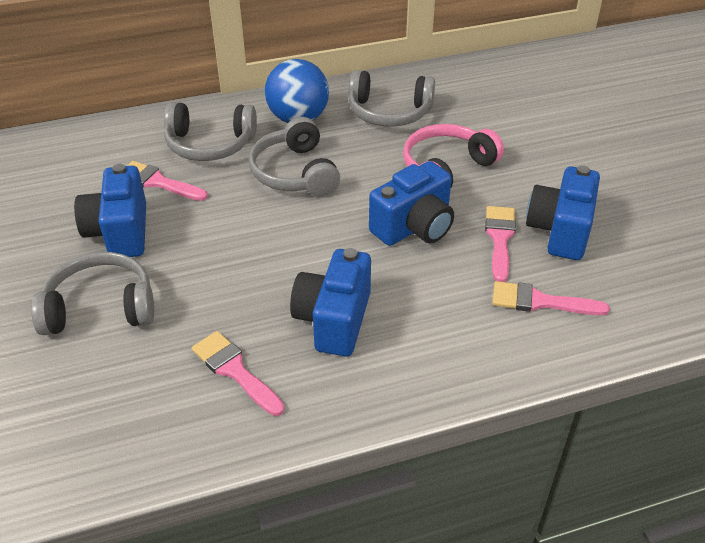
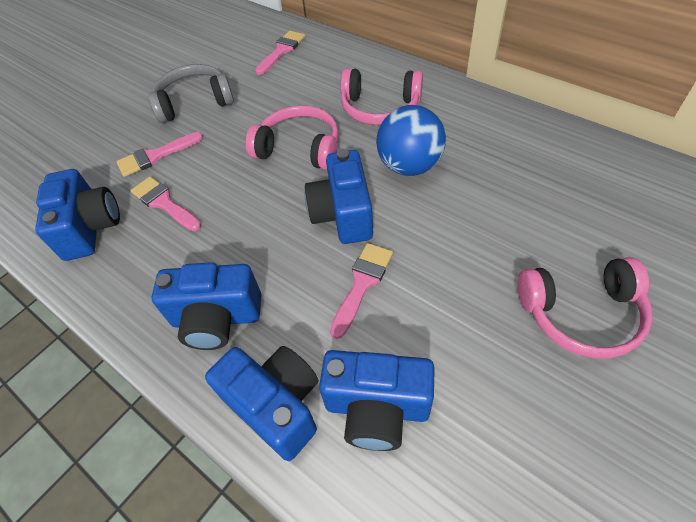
blue camera: [74,164,146,257] [290,248,371,356] [369,161,454,246] [526,165,600,260] = 4 -> [35,169,120,261] [152,262,262,350] [205,346,318,461] [305,149,373,244] [319,350,435,451] = 5
grey headphones: [31,252,154,335] [164,102,257,161] [249,117,340,196] [349,70,435,127] = 4 -> [148,64,234,123] = 1
pink headphones: [403,124,504,187] = 1 -> [246,105,339,170] [340,68,423,125] [518,257,653,358] = 3

